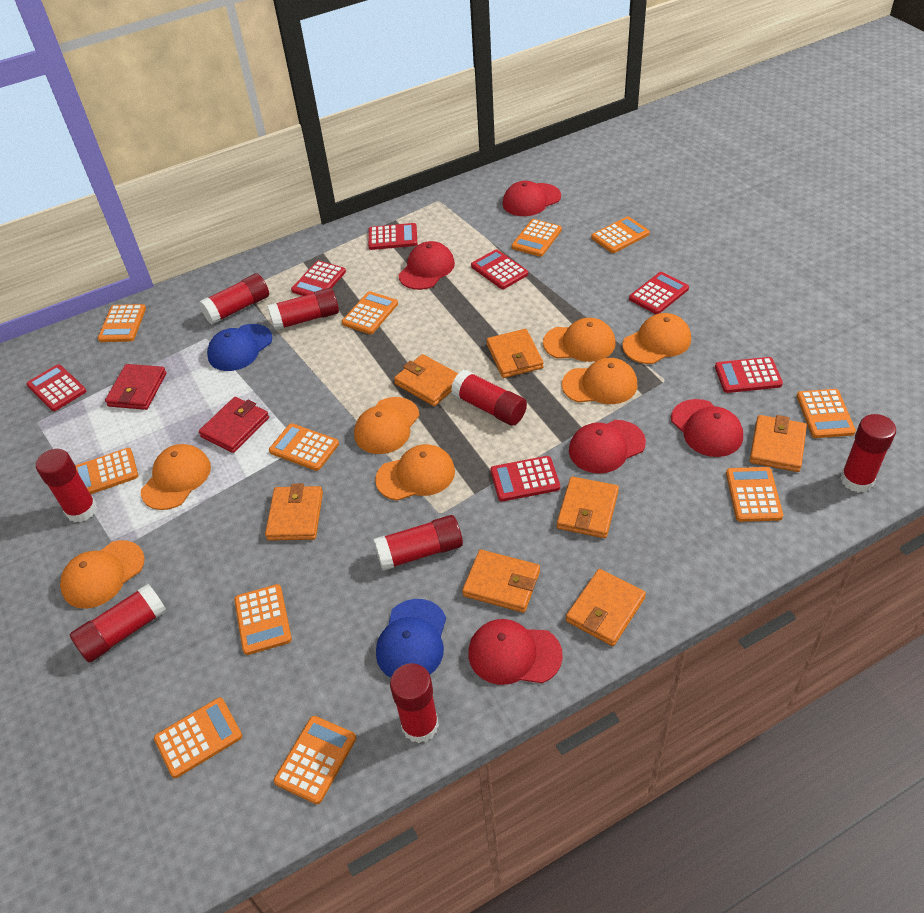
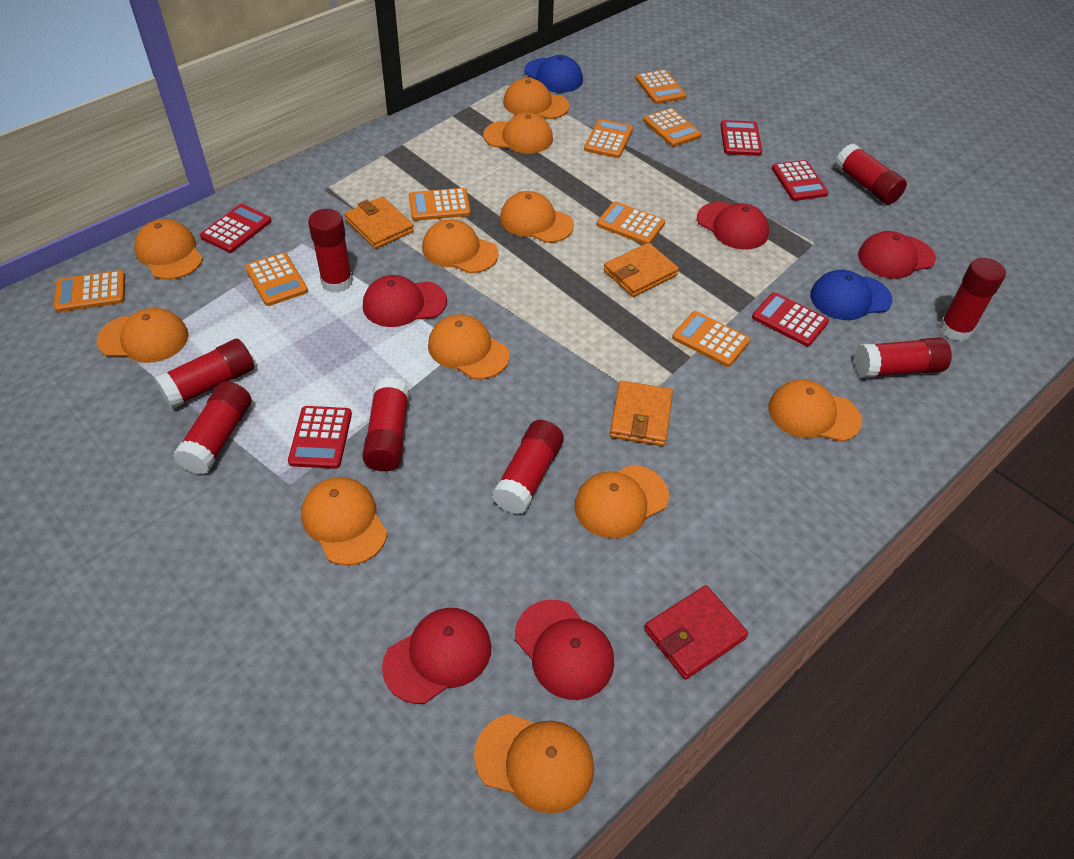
orange calculator: [75,448,138,494] [98,304,146,342] [154,697,242,778] [234,584,292,655] [269,423,339,471] [274,716,356,804] [342,291,398,334] [512,219,562,257] [591,216,650,253] [726,467,783,522] [797,389,856,438] = 11 -> [54,270,125,312] [245,253,308,306] [409,188,471,221] [584,119,633,158] [597,202,665,244] [635,70,686,104] [643,108,702,147] [672,311,750,367] = 8
orange cap: [60,540,145,609] [141,444,211,510] [354,397,420,454] [375,444,455,501] [543,318,616,362] [562,358,637,404] [623,313,691,364] = 7 -> [97,308,189,363] [134,219,203,280] [301,477,387,566] [422,219,499,273] [428,314,510,379] [474,714,594,813] [483,112,553,154] [500,191,574,243] [503,78,570,119] [574,465,669,539] [768,379,862,442] = 11
orange wallet: [265,483,323,541] [394,354,459,406] [462,550,540,613] [487,329,544,378] [557,477,619,538] [566,569,646,646] [749,415,807,472] = 7 -> [344,196,414,249] [603,243,679,297] [610,381,673,446] = 3
red calculator: [27,364,86,411] [291,260,346,296] [368,223,417,250] [471,249,528,289] [490,456,560,502] [629,272,689,314] [715,357,783,393] = 7 -> [200,204,271,253] [288,406,352,469] [720,120,762,156] [752,292,829,346] [772,160,829,201] = 5
red wallet: [105,364,166,410] [199,397,269,453] = 2 -> [644,585,748,680] = 1

